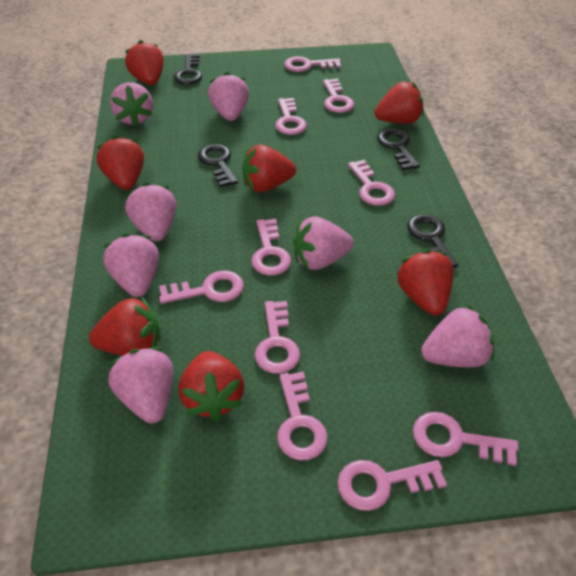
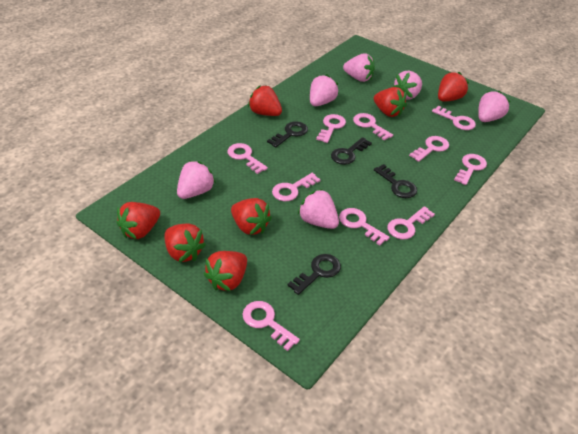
pink strawberry: [103,233,159,297] [108,347,173,424] [110,82,153,127] [125,183,176,241] [208,72,249,121] [293,217,354,270] [421,305,494,368] = 7 -> [177,160,216,199] [298,189,339,229] [310,74,339,106] [343,53,375,82] [393,71,422,100] [478,91,510,122] = 6

